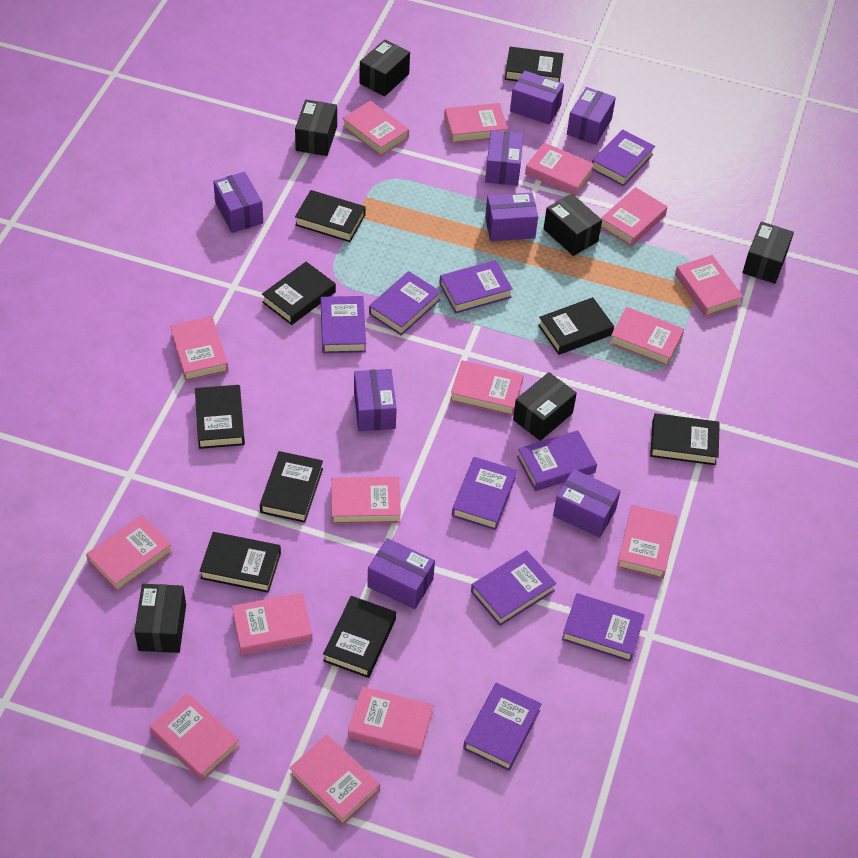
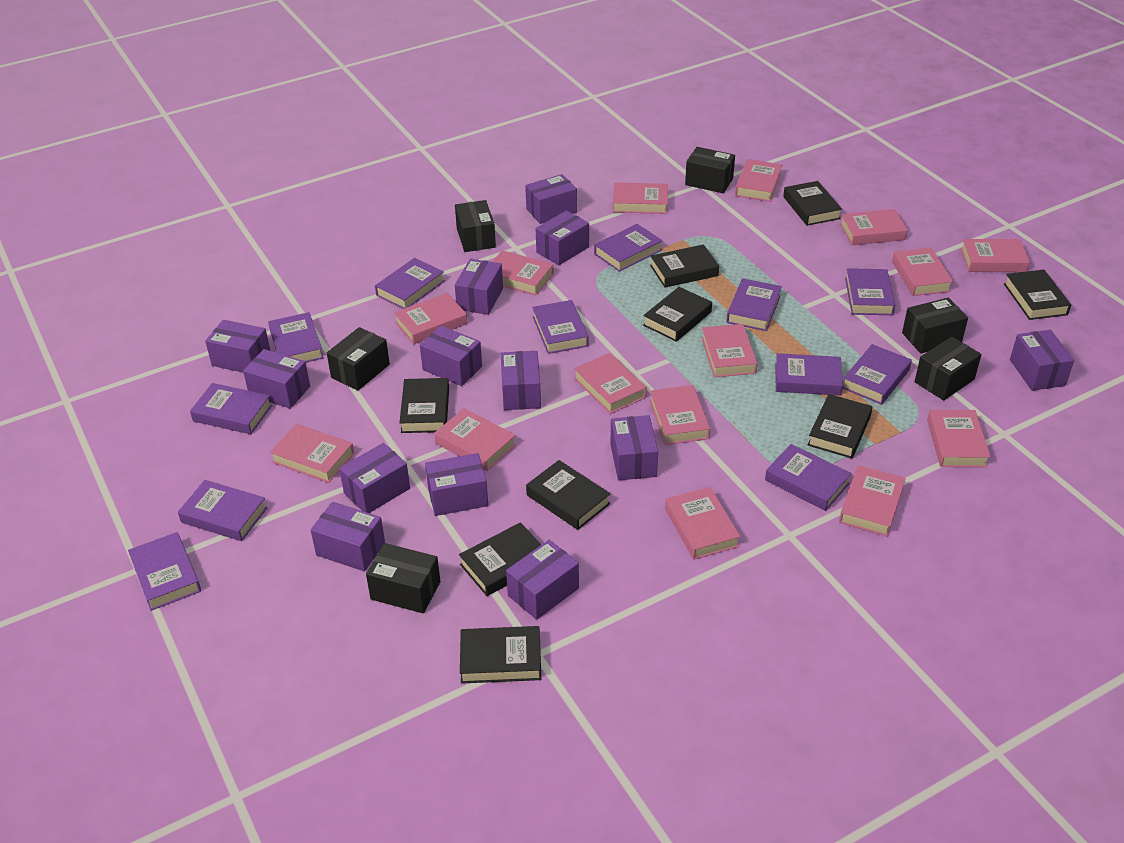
purple book: [321,296,366,353] [369,271,441,336] [439,260,513,314] [452,457,517,530] [463,683,542,771] [471,550,556,626] [517,430,597,491] [562,593,645,662] [592,129,655,186] = 9 -> [128,532,201,611] [178,480,267,541] [190,383,272,434] [268,312,324,362] [375,258,445,309] [532,300,589,354] [594,224,663,272] [726,278,782,331] [765,444,852,511] [775,353,843,396] [843,344,912,405] [845,268,895,315] = 12
purple box: [213,172,263,233] [354,369,397,431] [367,538,435,609] [485,130,524,186] [485,192,538,241] [510,71,564,124] [553,469,620,538] [567,87,616,145] = 8 -> [205,320,270,373] [243,349,310,409] [311,502,385,571] [339,443,410,513] [420,326,482,386] [425,453,488,516] [455,259,503,315] [501,351,541,410] [506,540,579,620] [525,174,577,224] [536,211,589,265] [611,415,658,480] [1010,330,1074,391] = 13

